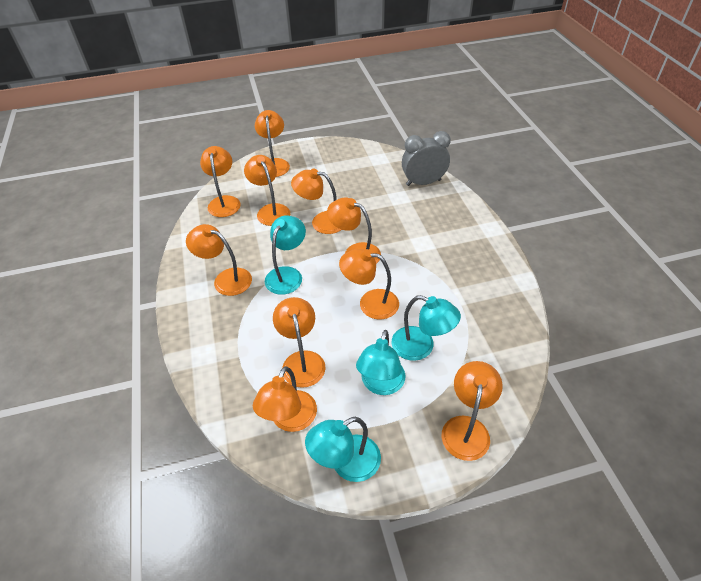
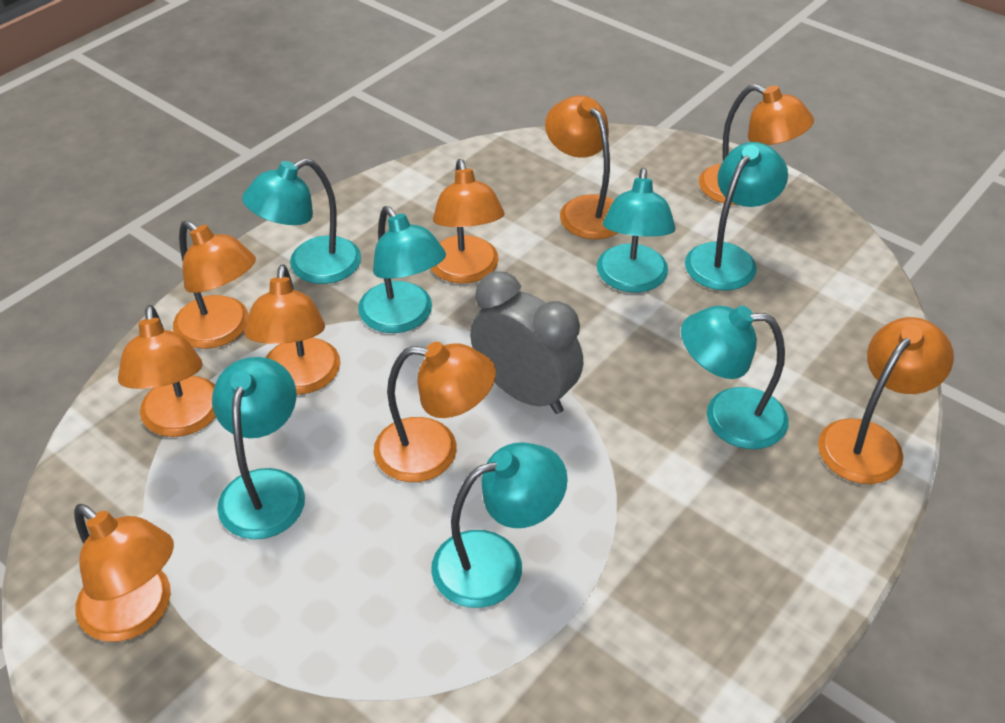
orange lamp: [186,224,252,296] [200,146,241,217] [244,155,290,226] [253,366,317,432] [255,110,290,177] [273,297,326,388] [291,169,341,234] [327,197,381,264] [339,249,399,320] [442,361,503,461] = 10 -> [74,504,174,642] [118,305,216,437] [173,220,256,349] [244,264,340,395] [374,342,496,482] [431,159,504,283] [545,96,618,239] [699,84,814,205] [818,317,954,484] = 9
turquoise lamp: [265,215,306,295] [305,417,381,482] [356,330,406,395] [391,295,461,361] = 4 -> [212,357,305,539] [242,158,361,284] [358,206,446,333] [431,442,568,608] [597,168,676,292] [681,306,789,449] [685,142,788,290] = 7

